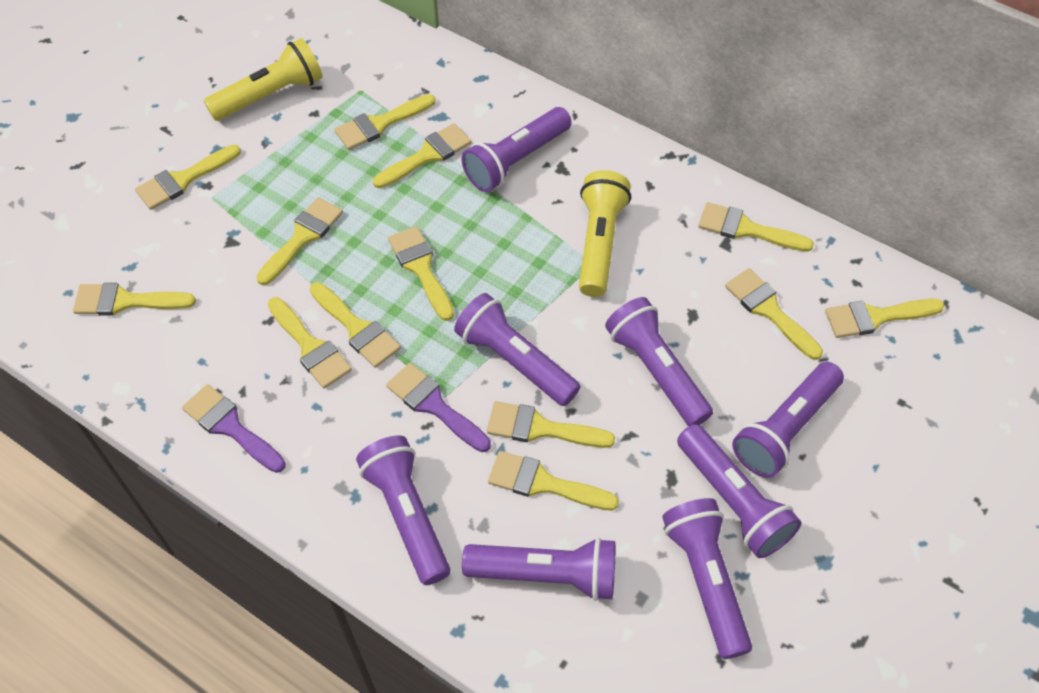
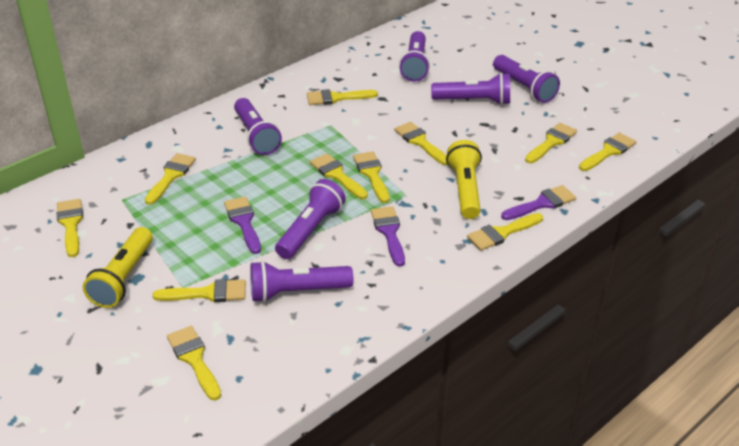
purple brush: [182,384,286,473] [386,363,491,452] = 2 -> [224,197,261,254] [371,206,405,267] [501,185,576,220] = 3
purple flashlight: [356,436,450,585] [454,293,581,406] [461,107,572,192] [462,537,615,601] [605,297,713,426] [662,498,752,659] [677,424,801,558] [732,362,844,478] = 8 -> [234,98,282,155] [250,261,353,302] [275,179,346,259] [399,31,430,81] [431,73,510,105] [493,55,560,103] = 6
yellow brush: [73,283,196,316] [135,144,241,210] [256,197,343,285] [268,297,352,388] [310,282,401,368] [334,94,436,150] [373,123,472,188] [388,226,454,321] [487,401,615,448] [488,451,619,511] [698,202,814,252] [725,268,823,360] [825,299,945,338] = 13 -> [57,199,83,257] [145,153,196,205] [152,279,246,302] [167,326,221,400] [307,89,378,105] [310,153,368,199] [353,151,390,203] [394,122,447,165] [467,213,543,251] [525,123,577,163] [579,132,636,171] = 11

